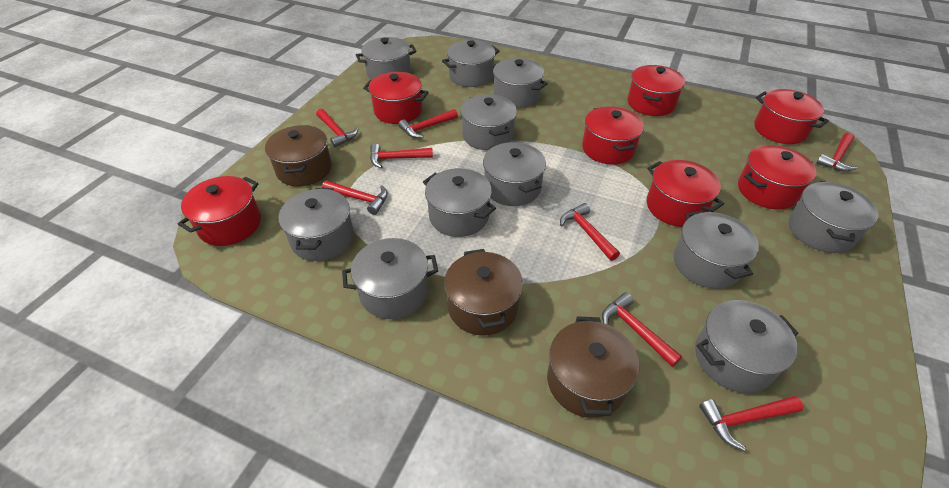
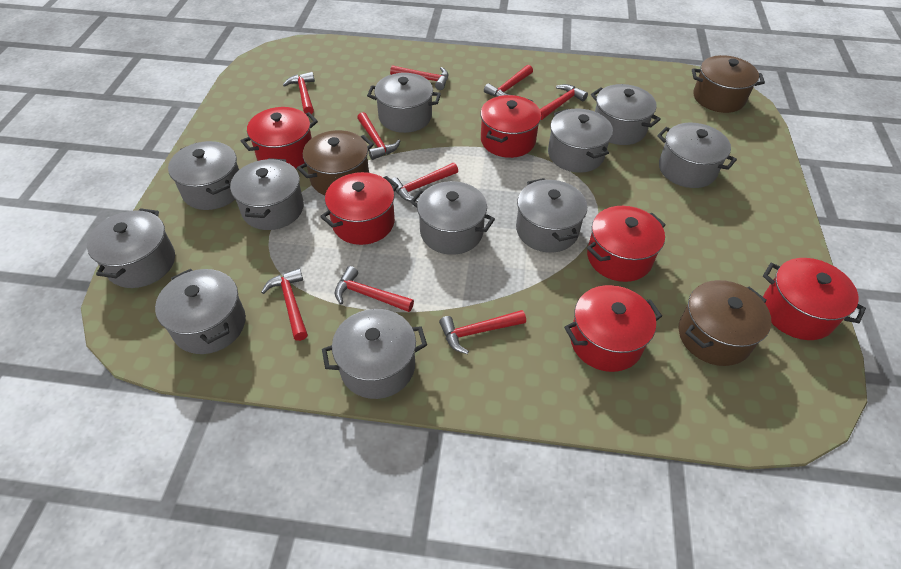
red hammer: [316,109,359,147] [322,180,388,215] [370,143,433,168] [399,109,458,138] [560,203,620,261] [602,292,682,367] [699,396,803,451] [816,133,857,172] = 8 -> [261,268,308,341] [283,72,315,114] [334,266,414,312] [357,112,400,160] [390,65,448,90] [391,163,458,202] [439,310,526,354] [484,65,533,97] [540,84,588,120] = 9
red pot: [178,176,261,246] [363,72,429,124] [582,106,644,165] [627,65,685,116] [647,160,724,227] [738,145,816,210] [754,89,829,144] = 7 -> [241,107,318,169] [320,172,399,245] [480,95,541,158] [564,285,662,372] [587,206,666,282] [763,258,866,340] = 6

